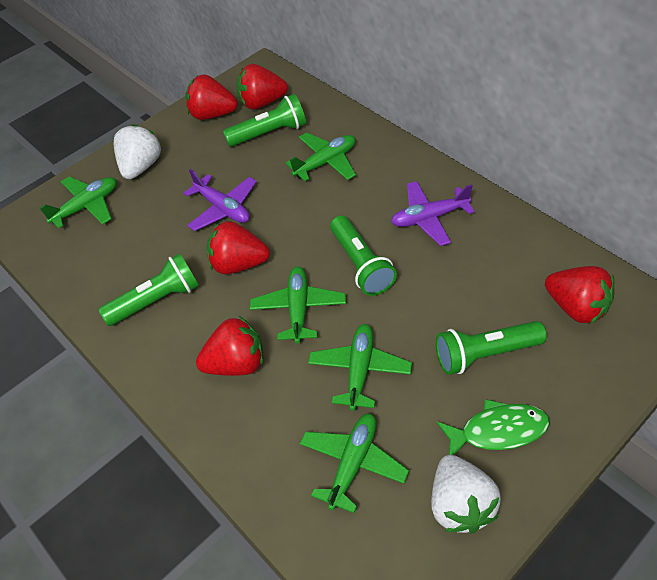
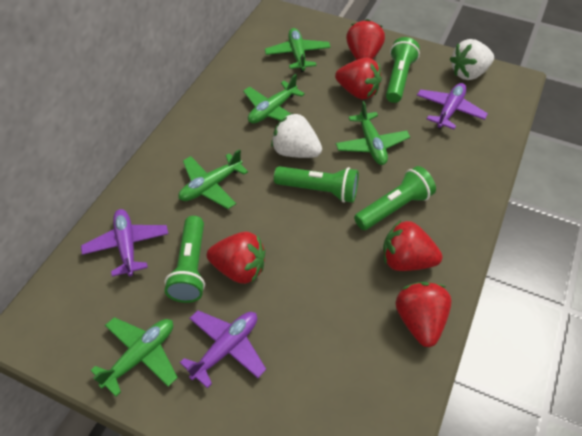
green fish: [437,399,550,455] = 1 -> none = 0
purple plane: [183,169,257,231] [391,181,475,246] = 2 -> [81,209,168,277] [180,310,266,389] [417,83,488,129] = 3

